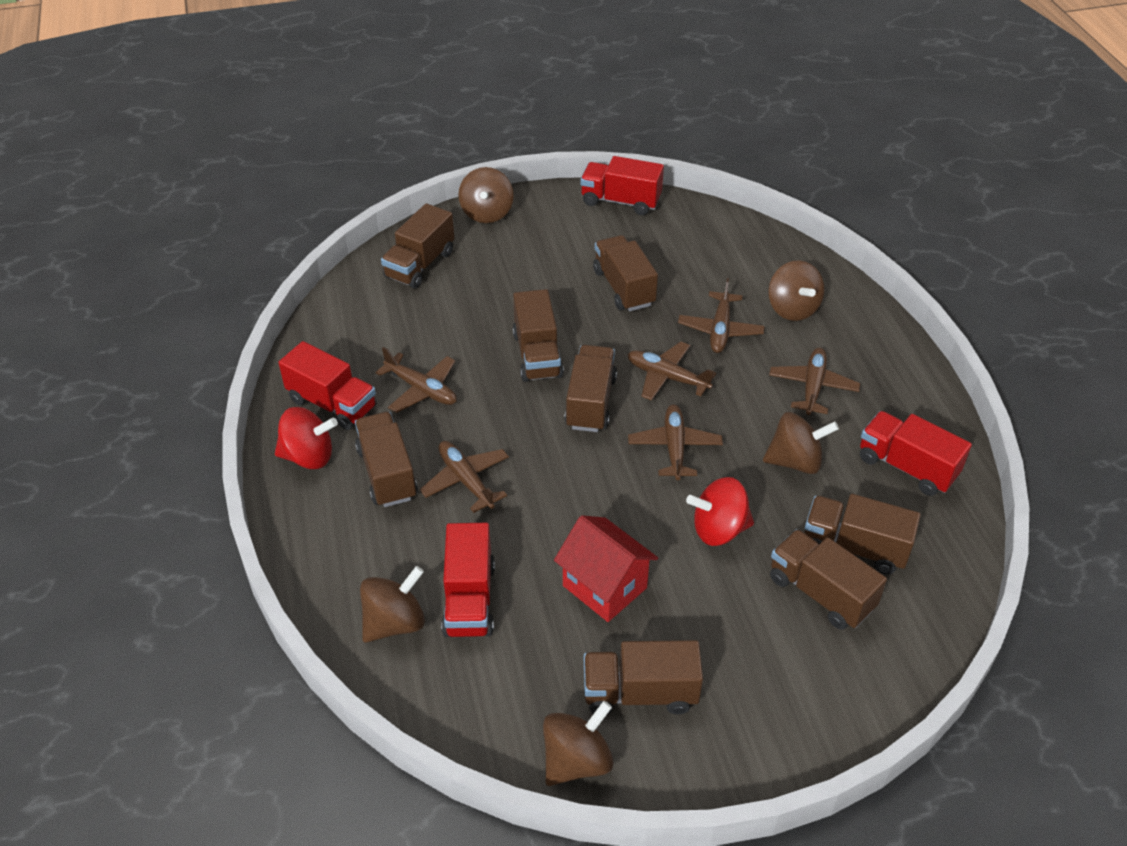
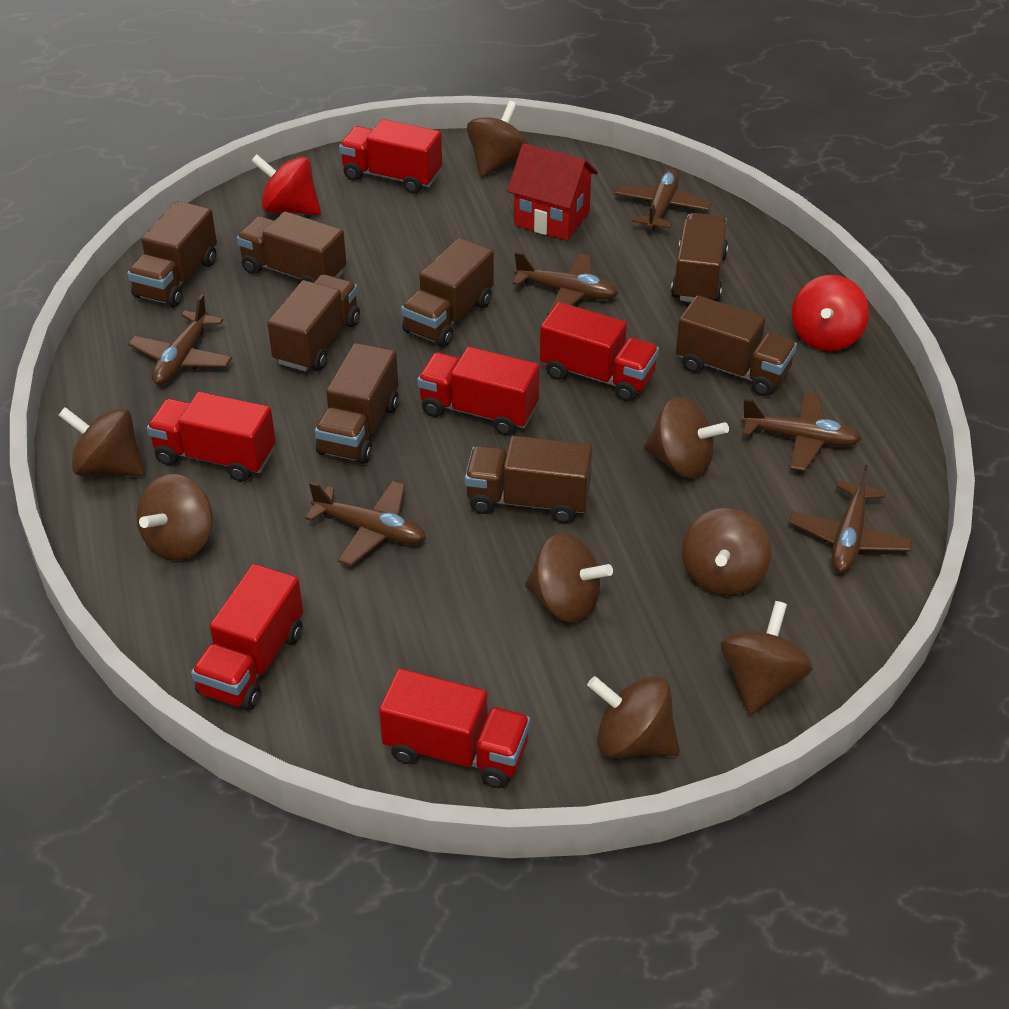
brown spinning top: [360,566,425,643] [459,167,514,223] [543,701,613,786] [763,412,839,474] [768,260,824,321] = 5 -> [59,407,145,476] [136,474,213,560] [467,101,528,177] [525,533,613,622] [587,676,680,758] [644,397,729,478] [682,508,771,596] [720,601,813,714] = 8
red truck: [278,341,377,430] [441,523,495,637] [580,156,664,215] [860,411,972,496] = 4 -> [147,392,276,481] [191,564,303,711] [339,119,442,194] [379,668,530,788] [417,347,540,435] [540,302,659,402] = 6

